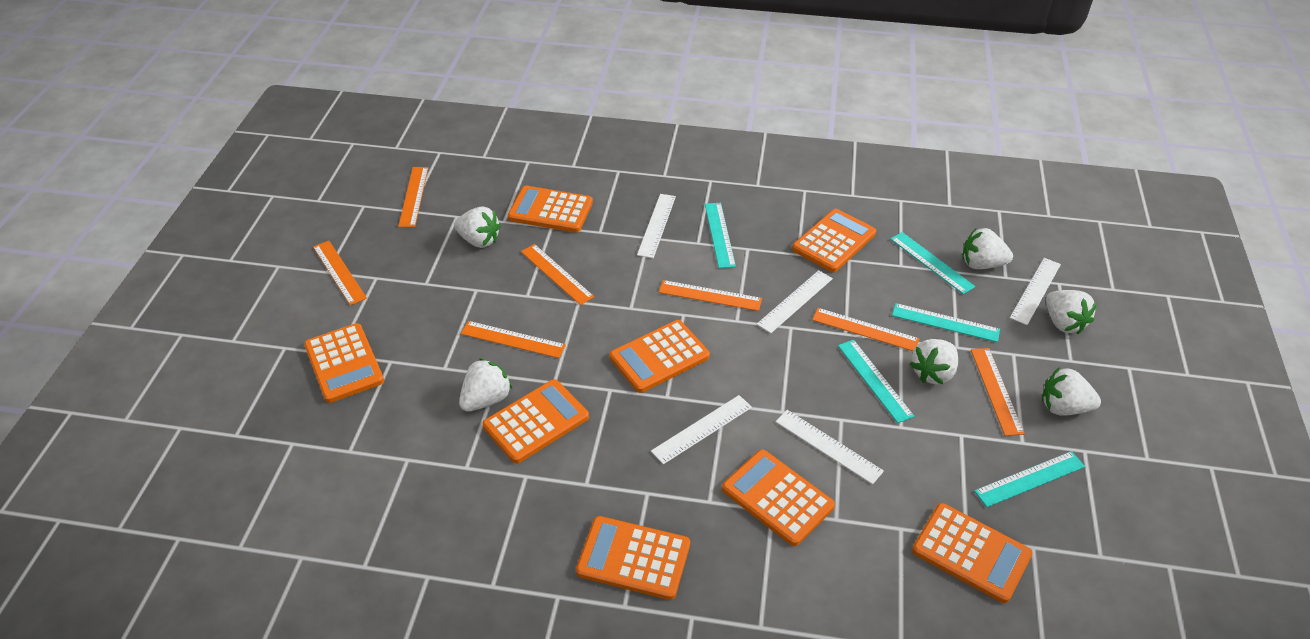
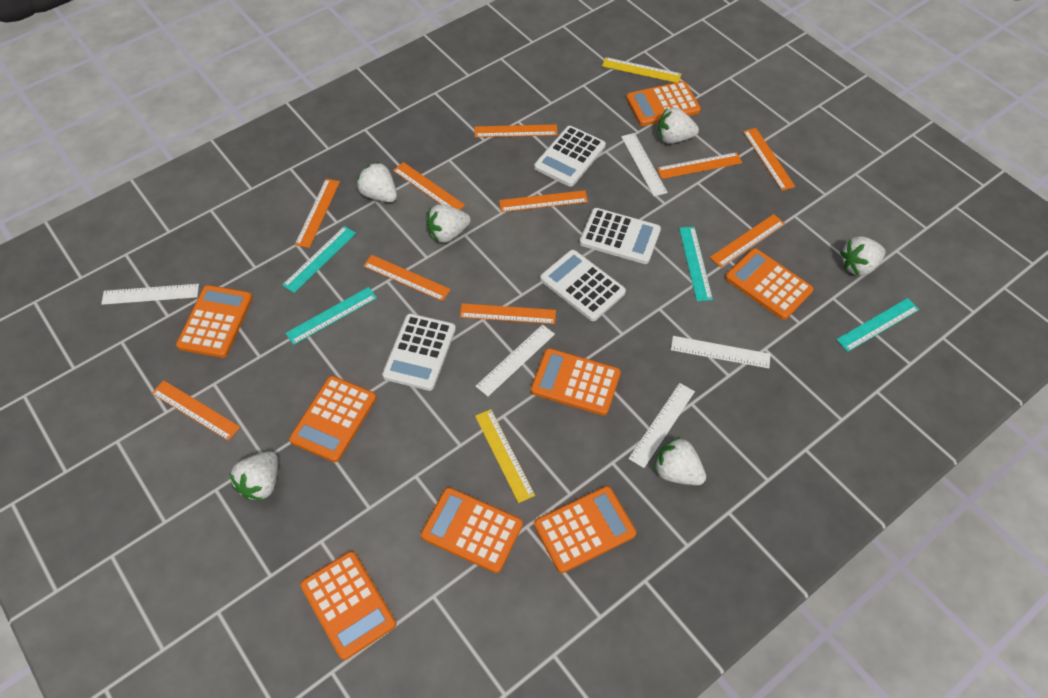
orange ruler: [313,241,367,305] [398,167,428,227] [461,321,566,358] [521,244,594,305] [659,280,762,311] [812,308,920,351] [971,348,1025,436] = 7 -> [152,380,240,441] [295,179,340,248] [363,255,451,301] [393,162,465,210] [460,303,556,324] [475,124,558,137] [499,190,588,212] [657,152,742,179] [710,214,785,267] [743,128,795,191] = 10
turquoise ruler: [705,203,736,268] [838,340,914,423] [890,232,975,294] [892,303,1000,342] [974,451,1085,507] = 5 -> [282,226,356,293] [285,287,377,345] [679,227,713,301] [836,298,919,352] = 4
white calculator: none = 0 -> [382,314,456,391] [534,126,606,187] [540,250,626,321] [580,208,661,264] = 4
yellow ruler: none = 0 -> [475,409,535,503] [602,57,681,83] = 2

